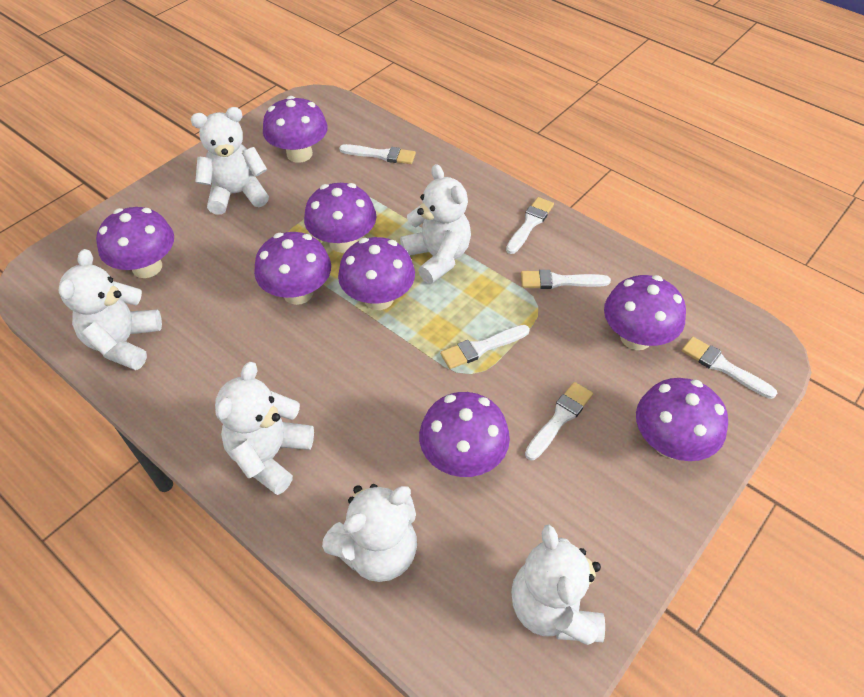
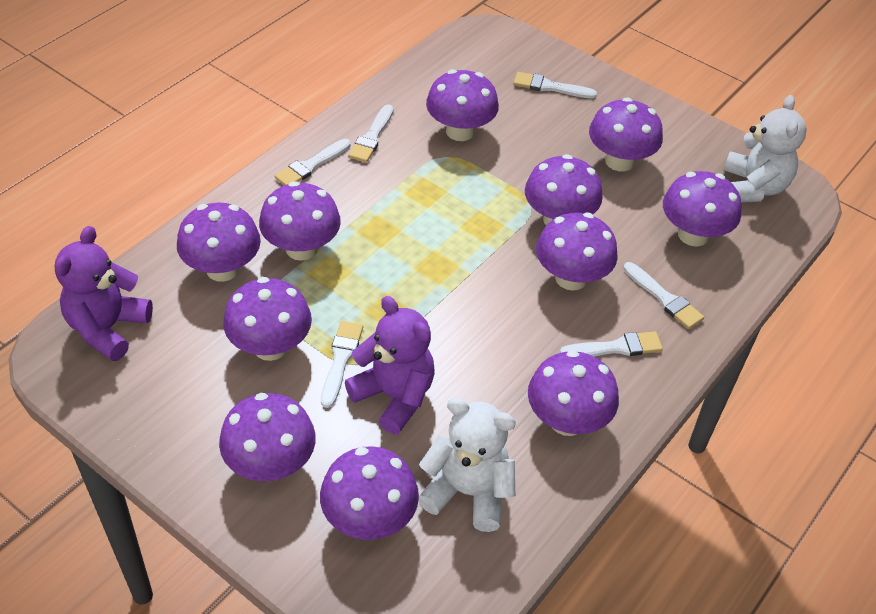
purple mushroom: [96,207,174,278] [254,232,331,305] [263,96,328,163] [304,183,376,253] [338,237,415,310] [419,392,510,477] [604,275,686,350] [636,378,728,461] = 8 -> [177,203,261,282] [219,393,316,481] [223,277,312,361] [259,181,341,261] [320,446,419,540] [426,69,499,141] [525,154,603,225] [528,350,619,436] [536,212,618,291] [589,97,663,171] [663,171,742,247] = 11
purple teddy bear: none = 0 -> [55,226,153,361] [345,296,435,434] = 2
white teddy bear: [58,249,162,370] [191,107,269,215] [215,362,314,495] [322,484,417,582] [400,164,471,284] [511,525,605,645] = 6 -> [418,397,516,532] [723,95,807,202] = 2

